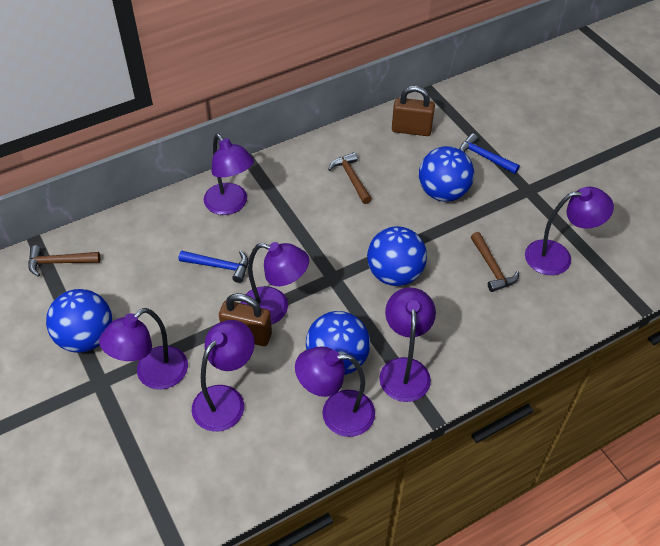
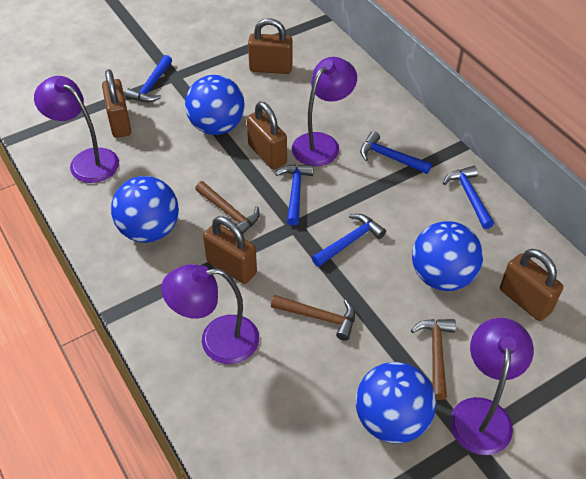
blue hammer: [179,251,248,283] [459,133,520,174] = 2 -> [125,55,172,102] [275,164,314,226] [312,214,386,267] [360,131,432,174] [443,166,494,229] = 5
brown padlock: [219,293,272,346] [392,86,435,136] = 2 -> [102,70,131,138] [203,216,257,284] [247,102,287,170] [248,18,293,74] [500,249,563,321] = 5
purple lamp: [99,308,188,390] [192,320,254,432] [204,134,254,215] [241,242,309,324] [295,346,375,437] [379,287,436,402] [525,187,614,275] = 7 -> [34,76,119,183] [161,264,259,364] [292,57,357,166] [450,318,534,455] = 4

